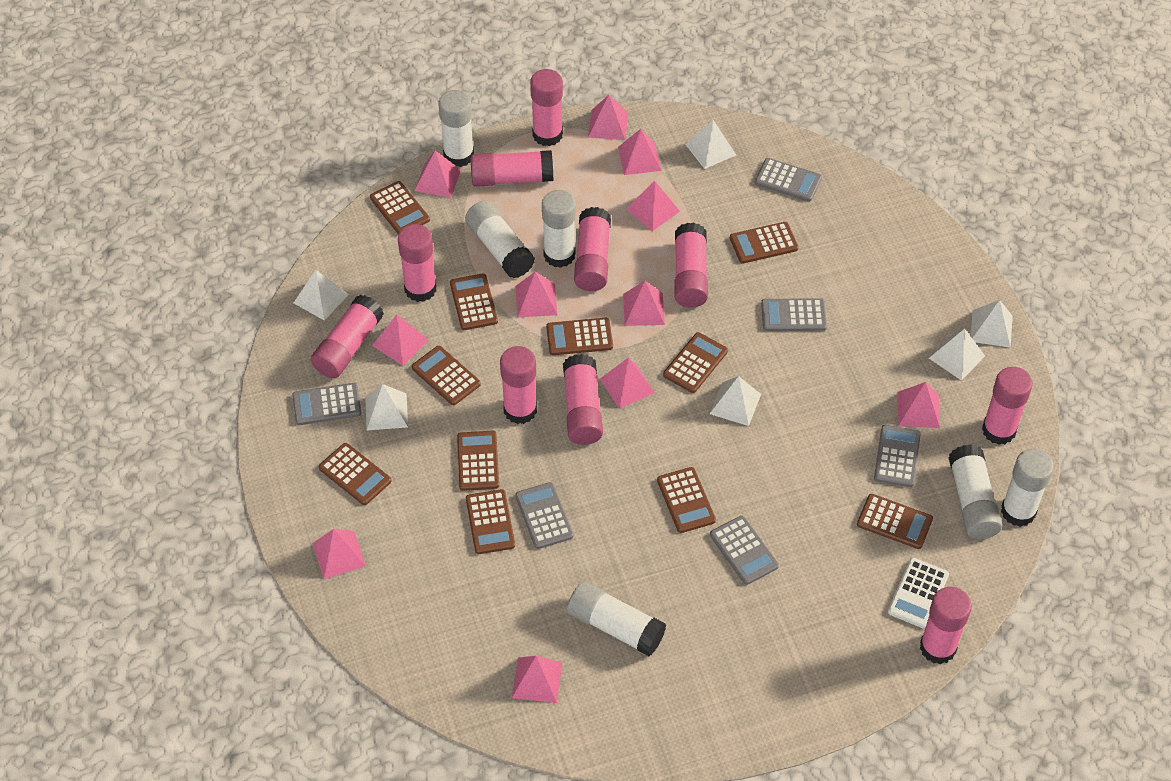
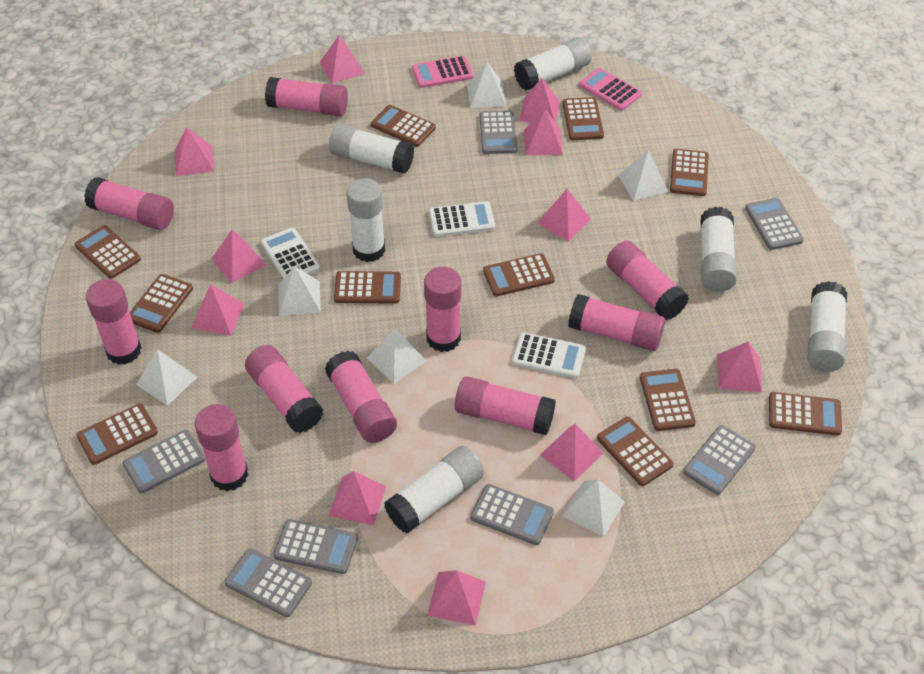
grey calculator: [292,383,361,425] [515,482,573,549] [710,516,779,585] [755,158,822,202] [761,298,827,331] [874,425,921,487] = 6 -> [123,430,205,493] [224,548,312,617] [273,519,358,574] [470,484,554,545] [479,111,517,154] [683,425,756,495] [745,198,804,250] = 7
pink calculator: none = 0 -> [412,56,473,88] [579,68,642,111] = 2
white calculator: [888,558,949,629] = 1 -> [261,228,320,279] [429,201,495,237] [512,332,586,378] = 3

